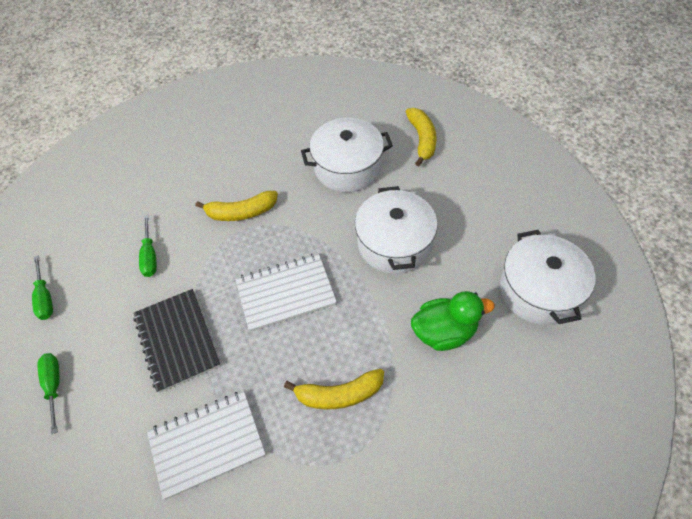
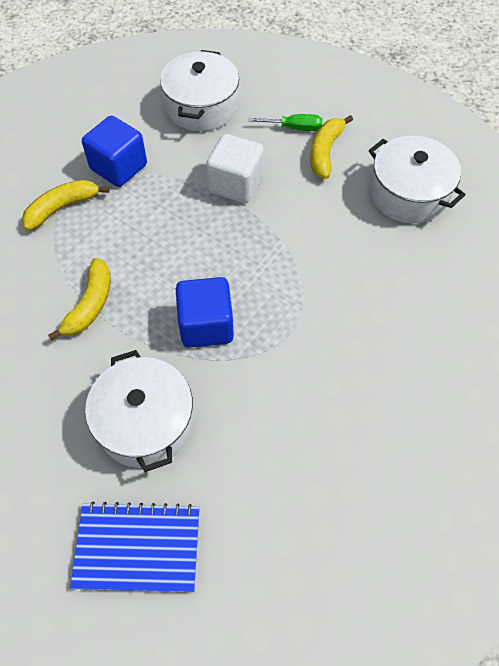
black notebook: [133,289,221,393] = 1 -> none = 0
blue cube: none = 0 -> [82,116,147,187] [176,277,234,348] = 2
blue notebook: none = 0 -> [70,501,200,592] = 1
green duck: [411,291,495,351] = 1 -> none = 0
green screwdriver: [32,256,53,320] [38,353,60,434] [139,215,157,277] = 3 -> [248,114,322,131] = 1
white cube: none = 0 -> [206,134,264,203] = 1
white notebook: [147,391,266,500] [235,253,337,332] = 2 -> none = 0

